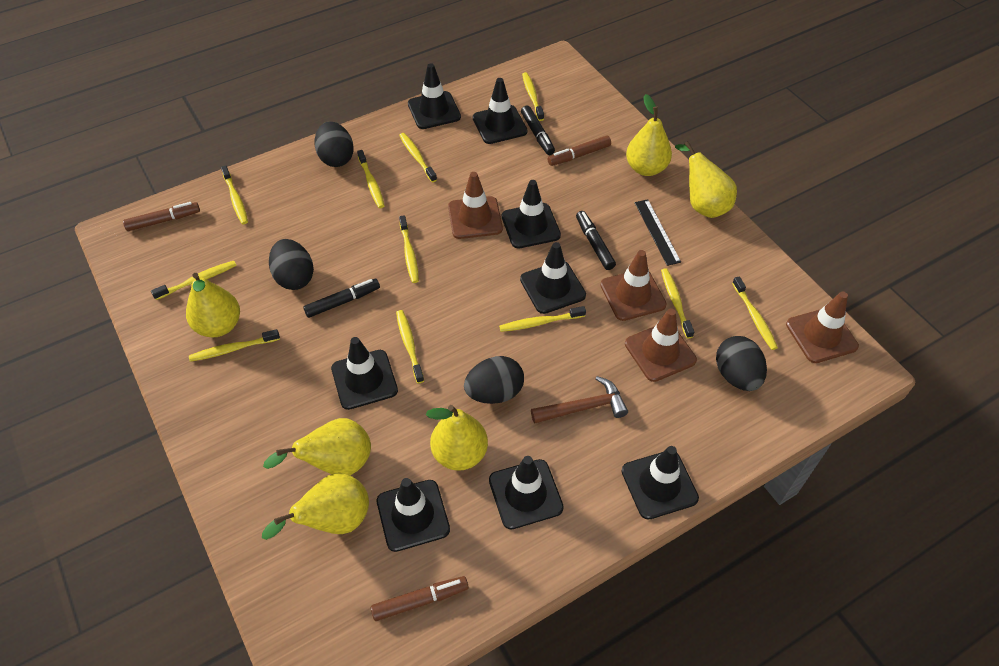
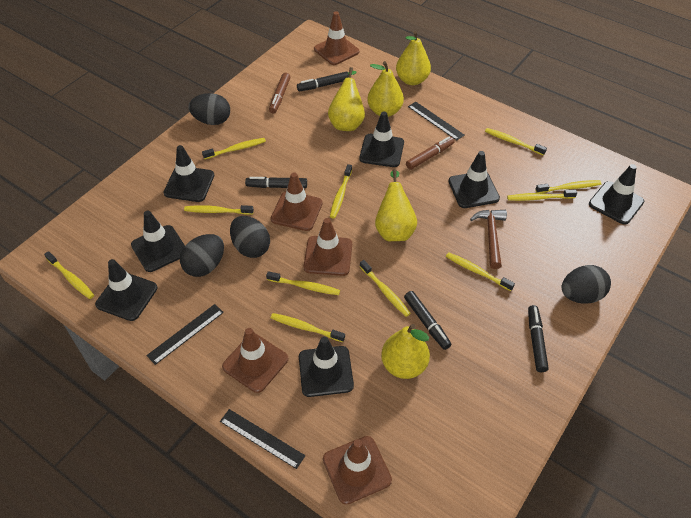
black marker: [303,279,380,318] [521,105,555,155] [576,211,616,270] = 3 -> [245,177,307,188] [297,72,349,91] [404,291,451,350] [528,305,549,372] = 4
black ruler: [635,199,681,266] = 1 -> [146,304,224,365] [220,409,306,469] [408,102,464,140] = 3
black traffic cone: [331,337,398,410] [377,478,450,552] [408,63,461,129] [473,78,528,144] [489,456,564,530] [502,180,561,248] [520,242,586,314] [622,446,699,520] = 8 -> [95,259,158,321] [131,211,185,272] [163,145,214,202] [299,337,354,397] [359,112,404,167] [449,151,500,208] [589,164,644,225] = 7
brown marker: [123,202,200,231] [371,576,469,621] [548,135,611,166] = 3 -> [269,73,290,113] [406,137,454,170] = 2
brown traffic cone: [448,172,503,239] [600,250,667,321] [625,309,697,382] [786,292,859,363] = 4 -> [222,328,288,393] [271,172,323,231] [304,218,352,276] [314,12,359,65] [323,436,392,505] = 5
yellow pear: [186,273,240,337] [262,473,369,540] [263,418,371,475] [426,405,488,471] [626,94,672,176] [675,141,737,218] = 6 -> [328,67,365,131] [367,61,404,117] [375,169,417,241] [381,324,430,379] [396,31,431,85] = 5

